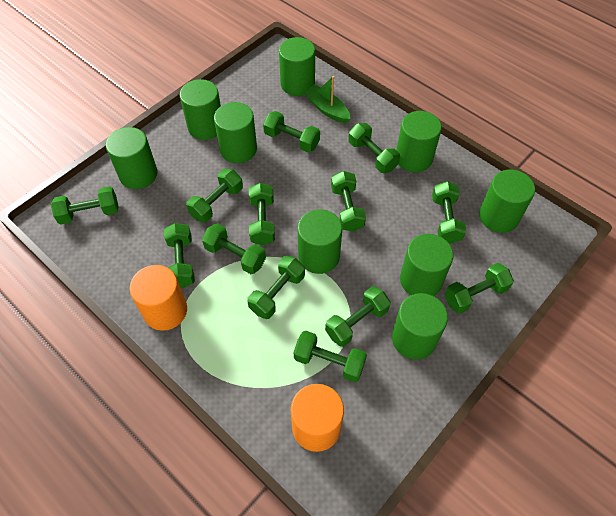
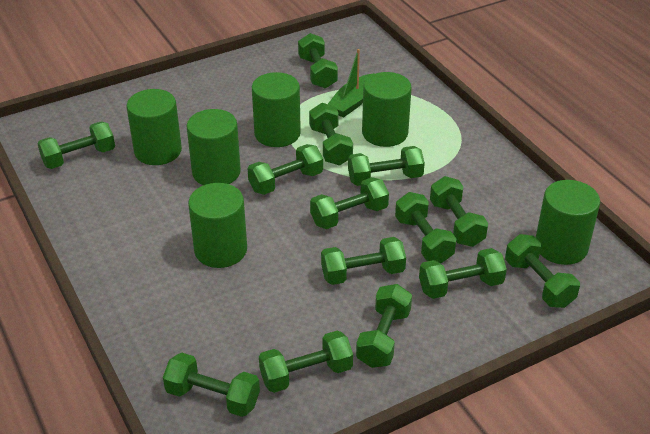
green cylinder: [106,127,157,189] [180,79,221,140] [214,102,257,163] [279,37,315,96] [298,209,342,274] [392,293,448,360] [396,111,442,172] [400,234,453,296] [479,170,535,233] = 9 -> [127,89,182,165] [186,109,241,185] [188,183,247,268] [252,72,301,147] [362,72,412,147] [536,180,600,265] = 6
green dumbbell: [51,186,119,224] [164,223,195,288] [186,169,243,223] [202,223,266,274] [247,256,305,319] [249,183,275,245] [263,111,320,152] [293,331,367,382] [325,286,391,347] [331,171,366,232] [348,123,400,173] [432,181,466,244] [445,263,514,314] = 13 -> [37,121,115,169] [163,353,260,417] [247,144,323,195] [259,331,353,393] [298,33,338,88] [309,103,353,165] [310,177,389,229] [321,237,406,285] [348,146,425,186] [356,284,412,368] [395,192,456,263] [419,248,507,299] [430,176,488,247] [505,234,580,308] = 14
orange cylinder: [129,265,187,331] [291,384,344,452] = 2 -> none = 0

